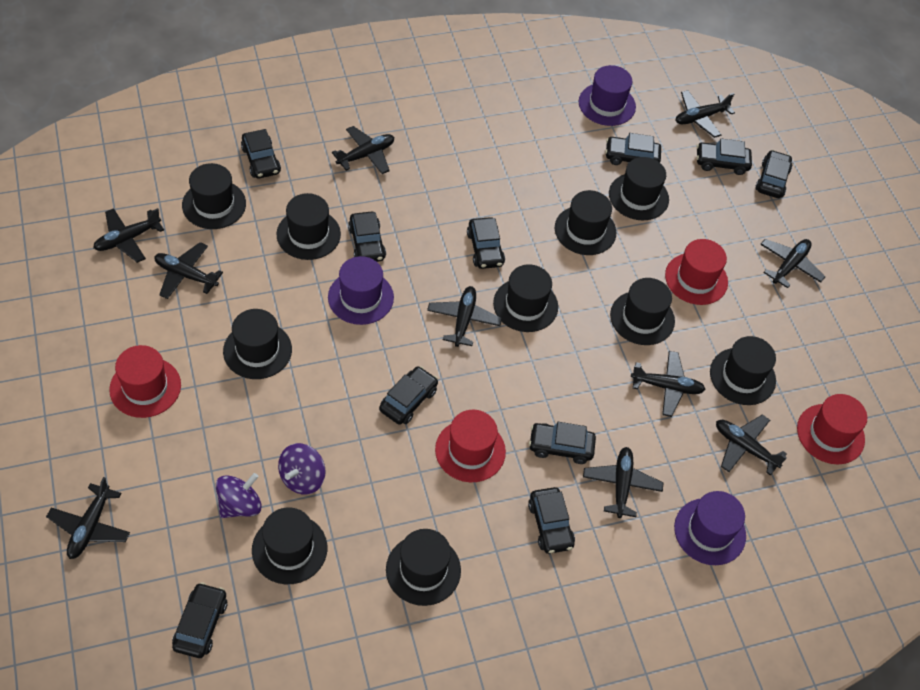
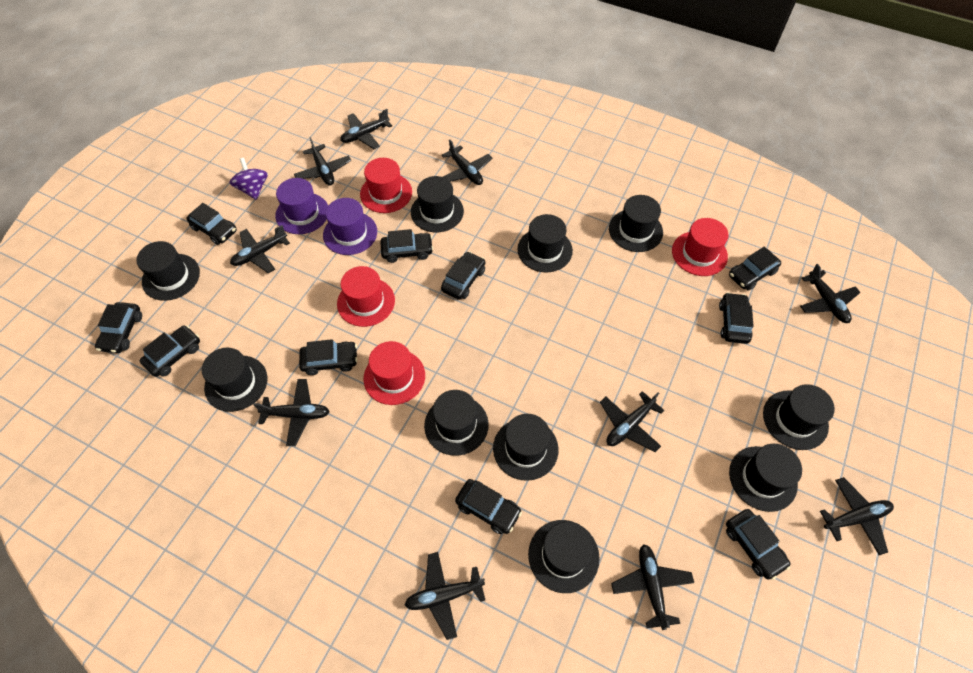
purple hat: [328,256,394,325] [579,65,636,126] [674,491,746,565] = 3 -> [275,178,328,234] [323,198,377,255] = 2
purple spinning top: [216,473,262,518] [278,443,326,495] = 2 -> [229,158,268,200] = 1

